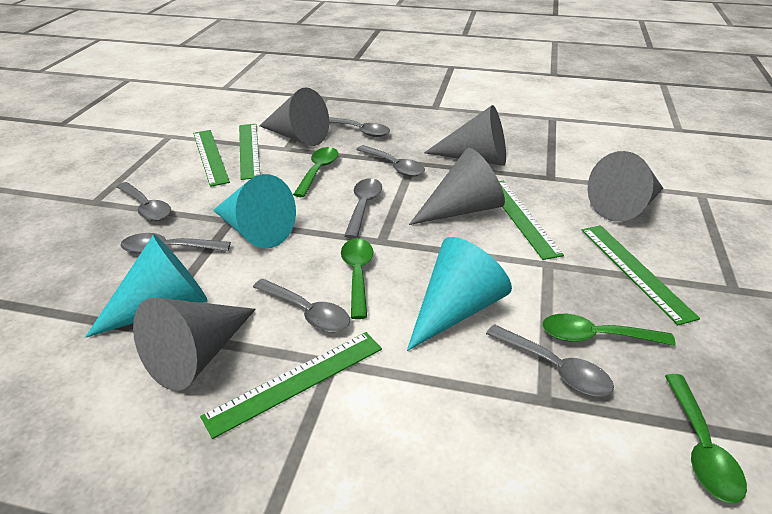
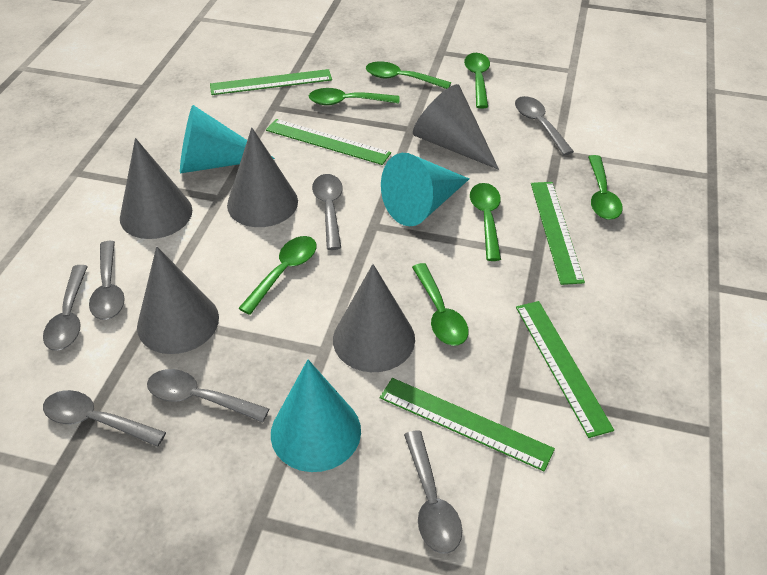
green spoon: [293,147,338,197] [341,238,374,319] [542,314,676,346] [665,374,747,503] = 4 -> [238,236,317,315] [309,88,399,105] [366,61,451,89] [412,263,469,346] [464,53,490,108] [470,183,501,261] [588,155,623,220] = 7

